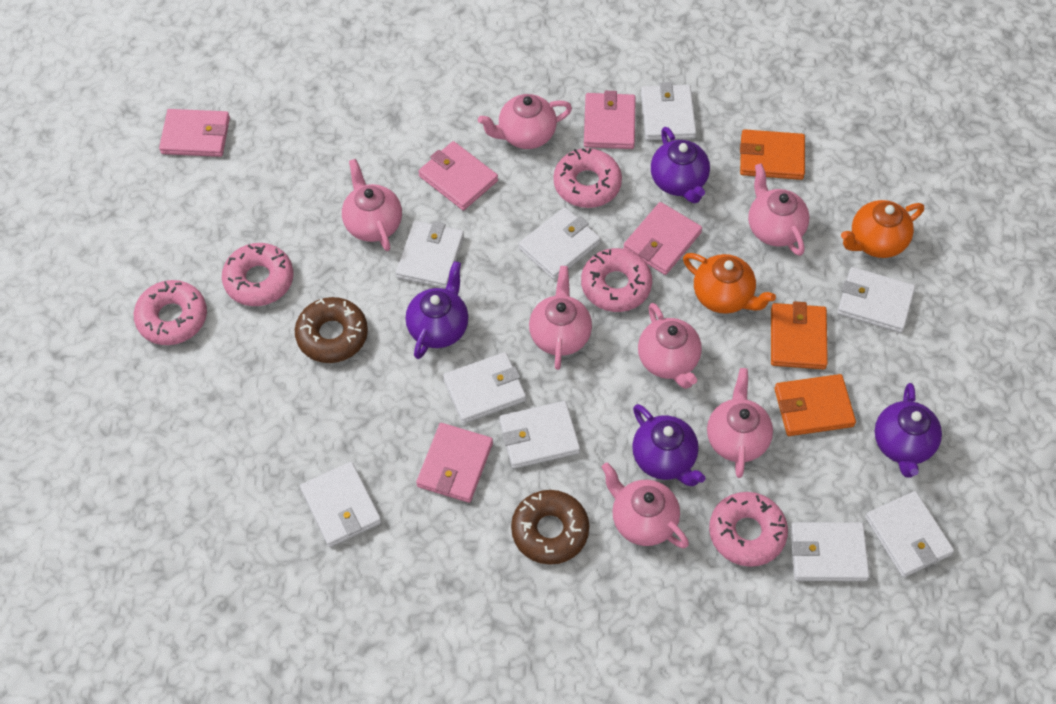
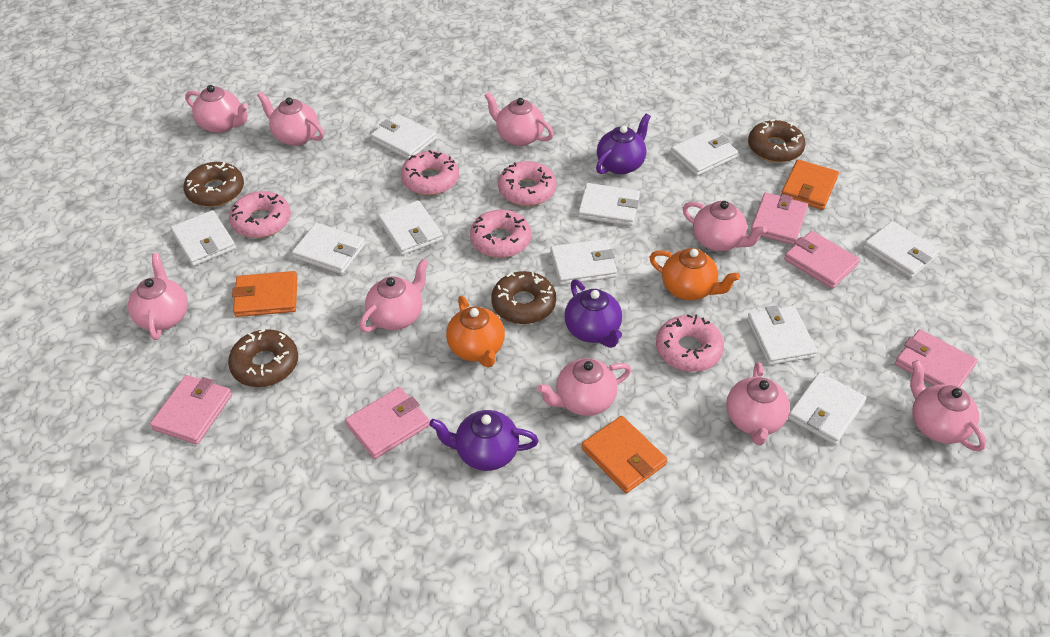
brown donut: [295,297,368,363] [511,490,589,565] = 2 -> [183,162,244,207] [228,329,298,387] [491,271,556,324] [748,119,806,163] = 4
pink teapot: [342,159,402,251] [478,94,572,149] [529,266,592,370] [602,462,689,548] [638,303,702,389] [707,368,773,478] [748,163,810,256] = 7 -> [128,253,188,340] [185,85,249,133] [257,92,324,146] [359,259,429,332] [484,92,554,146] [537,358,631,416] [683,201,767,251] [726,362,790,445] [910,360,986,452] = 9
purple teapot: [406,261,469,359] [632,404,705,486] [651,127,710,204] [875,383,942,478] = 4 -> [429,410,539,471] [564,279,622,348] [596,114,651,175] = 3
white wallet: [300,462,382,547] [396,220,464,288] [443,352,526,423] [499,401,580,469] [519,207,601,280] [641,82,696,140] [790,522,870,581] [837,267,915,333] [865,491,954,577] = 9 -> [171,210,236,266] [292,223,365,274] [371,114,437,159] [378,201,443,255] [550,239,617,285] [578,183,640,226] [671,129,738,176] [747,306,817,365] [788,372,866,445] [863,221,940,278] = 10

